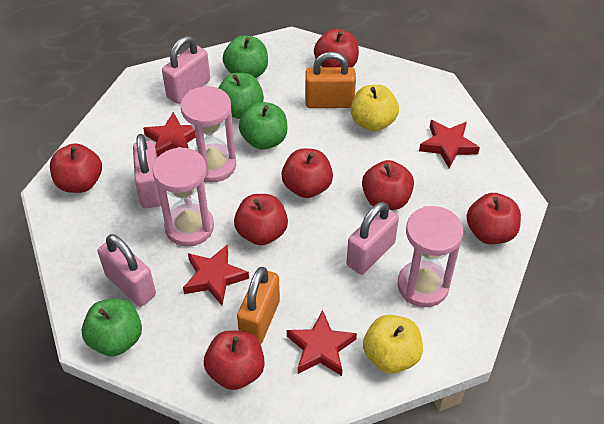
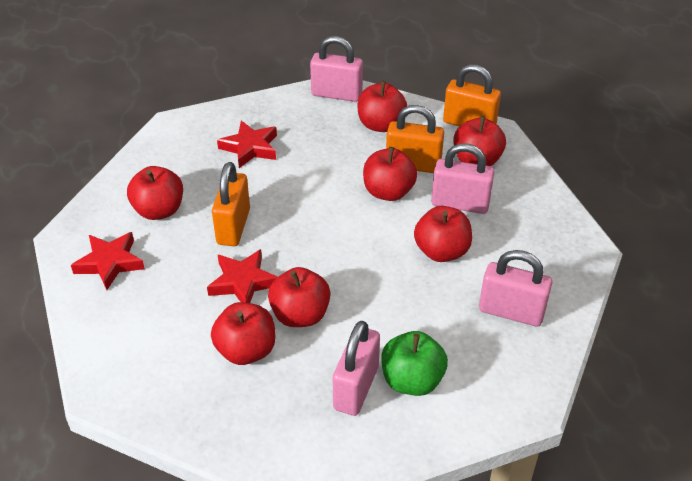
green apple: [82,299,142,356] [219,73,264,119] [223,36,268,78] [239,102,287,150] = 4 -> [381,331,448,396] = 1
orange padlock: [237,267,280,345] [305,52,356,108] = 2 -> [212,162,250,246] [386,105,444,173] [443,64,501,127] = 3
pink hourglass: [152,147,214,247] [181,86,236,183] [397,206,463,307] = 3 -> none = 0
red star: [143,112,195,158] [183,245,249,305] [287,310,357,376] [419,120,480,168] = 4 -> [71,232,145,290] [207,249,277,303] [217,121,277,168] = 3
yellow apple: [351,85,399,132] [363,315,423,374] = 2 -> none = 0

